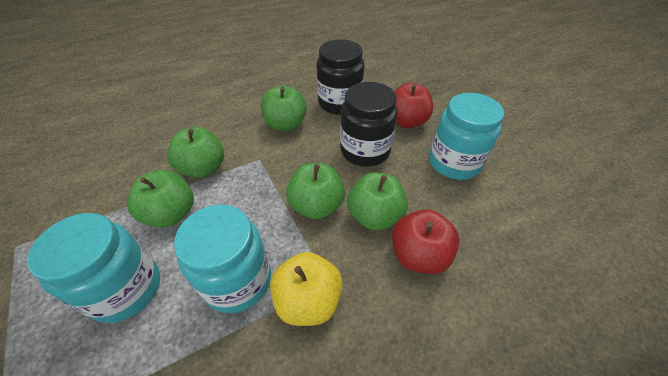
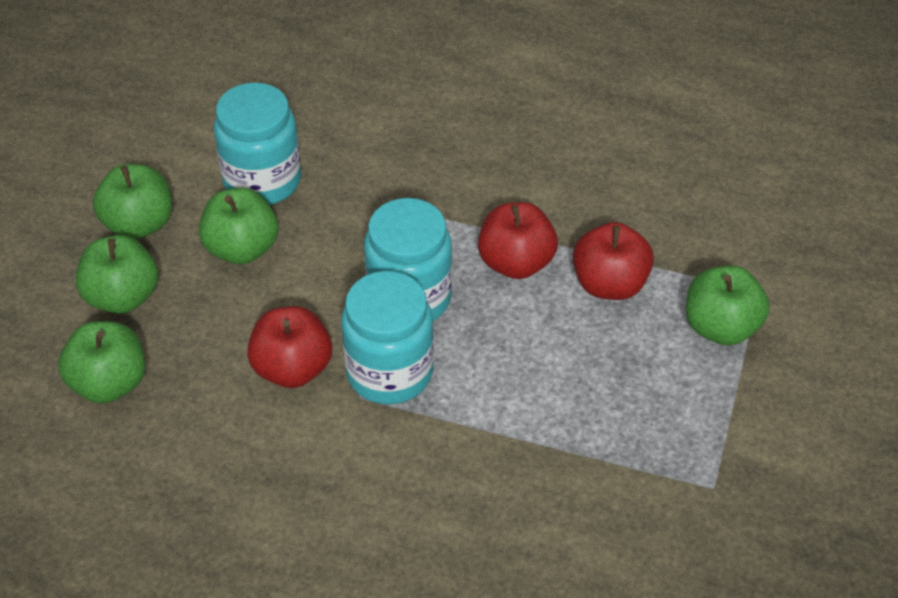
black jar: [317,39,364,115] [340,82,398,167] = 2 -> none = 0
red apple: [392,209,460,274] [394,83,433,128] = 2 -> [247,306,332,388] [478,202,558,279] [573,222,654,300] = 3
yellow apple: [270,252,343,326] = 1 -> none = 0

